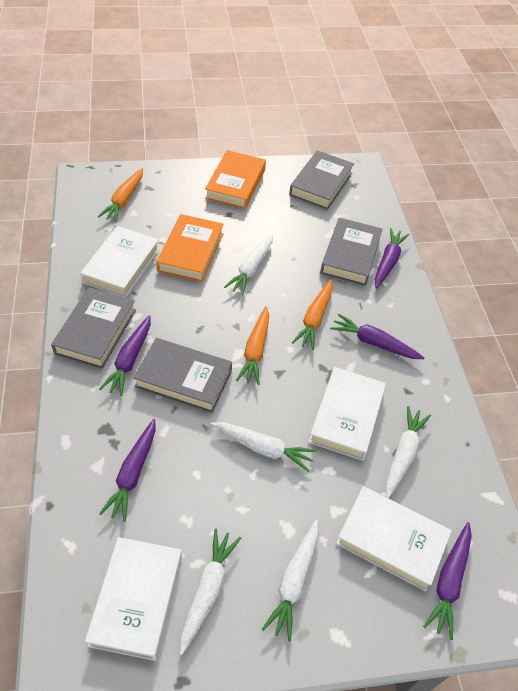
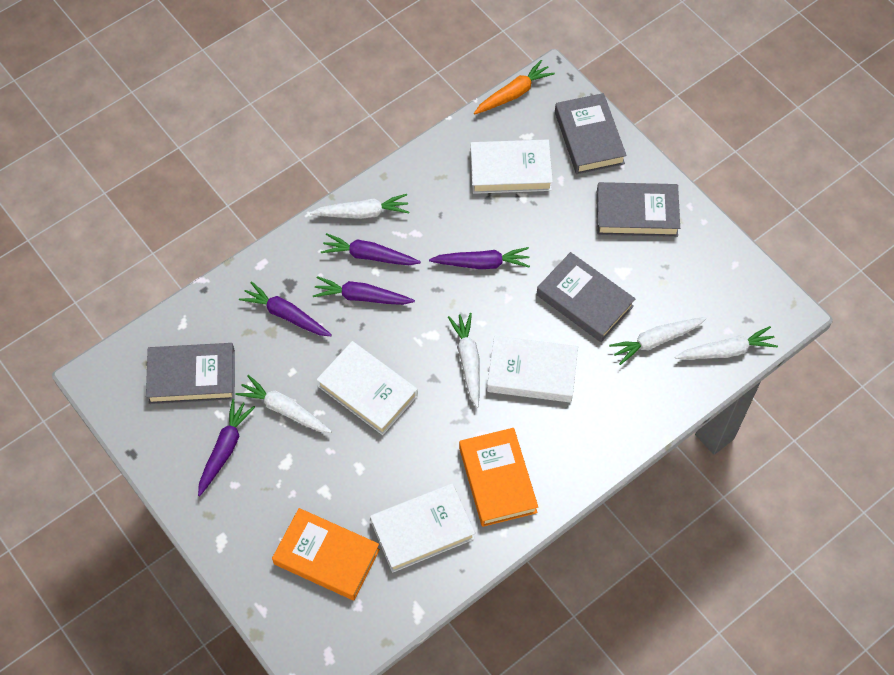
orange carrot: [98,168,143,222] [236,306,269,385] [292,279,333,350] = 3 -> [474,60,555,114] = 1

